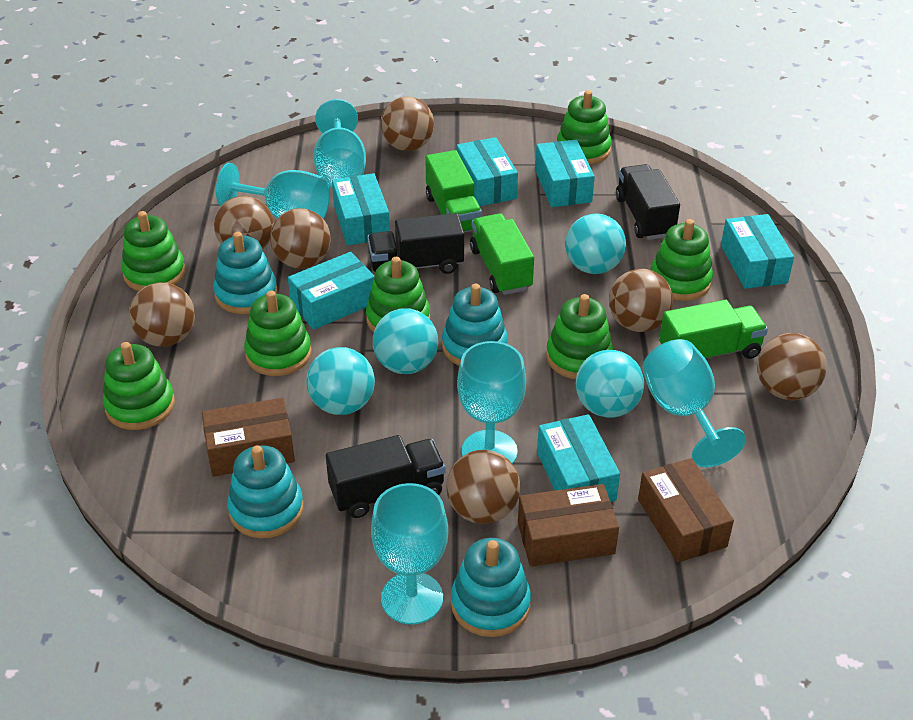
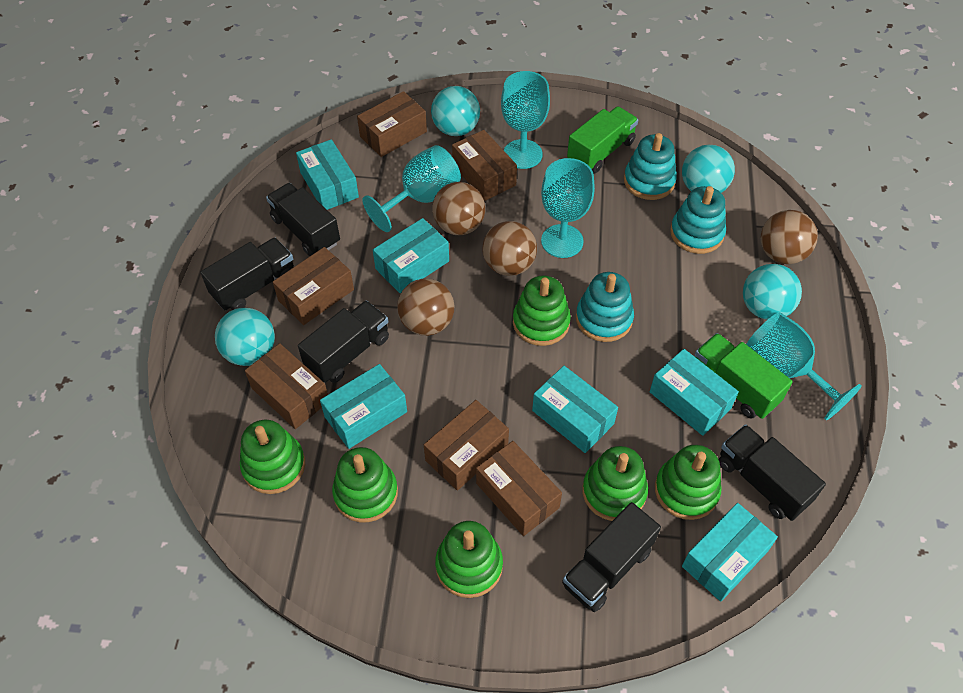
black truck: [326,435,446,518] [367,213,464,274] [616,164,680,240] = 3 -> [200,238,294,311] [266,183,340,256] [298,301,389,383] [562,502,661,612] [719,424,826,521] = 5
brown ball: [129,282,195,347] [214,196,274,249] [270,208,331,269] [380,97,434,151] [446,450,520,524] [609,269,673,332] [757,333,827,400] = 7 -> [397,279,454,336] [432,182,485,235] [482,221,537,276] [761,210,818,264] = 4
brown box: [202,398,295,477] [518,484,619,567] [638,458,734,563] = 3 -> [245,343,328,429] [273,247,354,325] [357,91,427,157] [424,400,509,491] [452,130,517,201] [476,441,562,536] = 6
green stacking toy: [103,342,175,430] [121,211,185,291] [244,291,312,376] [366,257,430,333] [546,294,613,379] [557,90,612,164] [651,219,713,301] = 7 -> [240,420,305,494] [332,447,398,522] [435,521,503,598] [513,276,571,346] [582,446,648,521] [655,445,722,520] = 6
green truck: [425,150,482,232] [470,213,534,295] [659,300,768,359] = 3 -> [567,106,638,173] [695,333,793,419] = 2
turquoise goblet: [216,163,330,219] [313,99,366,187] [371,483,448,624] [457,341,526,464] [642,339,746,467] = 5 -> [362,145,461,232] [501,71,550,169] [541,158,595,258] [746,312,862,420] = 4
turquoise stacking toy: [213,232,278,314] [227,445,303,538] [442,284,508,366] [451,538,531,637] = 4 -> [576,272,634,342] [624,133,677,200] [670,186,726,254] = 3

